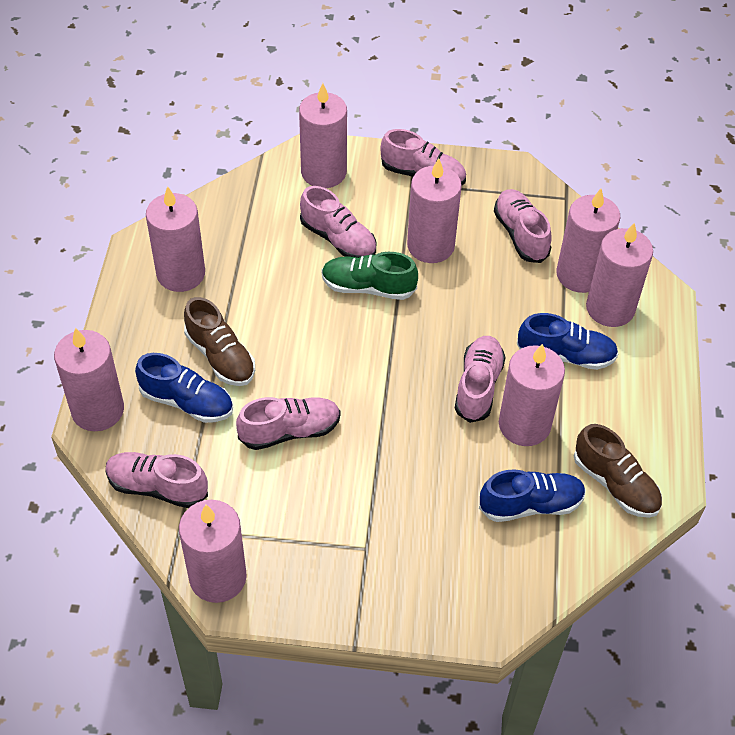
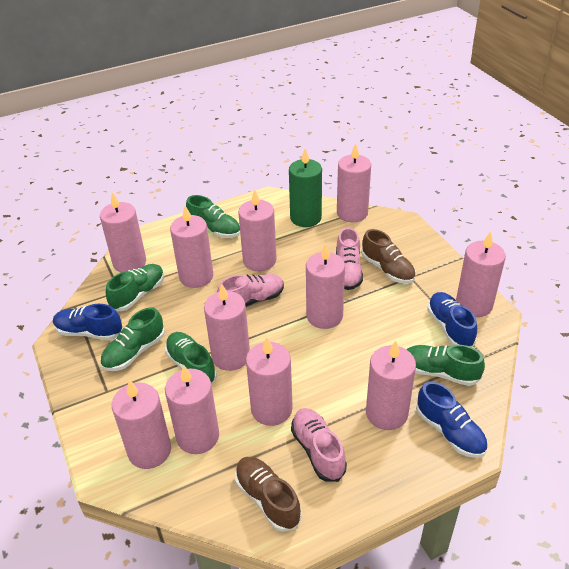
green candle: none = 0 -> [289,148,322,227] = 1
green shoe: [322,252,418,300] = 1 -> [100,307,165,371] [106,264,164,311] [165,332,217,385] [186,195,240,238] [407,345,485,386] = 5
pink candle: [54,327,124,431] [146,186,205,292] [179,500,247,603] [299,83,347,188] [407,158,462,263] [499,344,565,446] [556,189,620,293] [586,222,653,327] = 8 -> [100,192,146,272] [112,380,171,469] [165,365,219,454] [170,206,213,288] [204,284,250,371] [238,189,277,271] [246,337,293,426] [306,243,345,329] [337,143,371,222] [366,341,416,430] [456,231,506,317] = 11
pink shoe: [105,452,208,508] [236,397,341,450] [300,186,376,258] [381,129,466,185] [455,336,506,423] [494,189,552,263] = 6 -> [217,274,284,307] [291,408,347,482] [336,227,363,290] = 3

